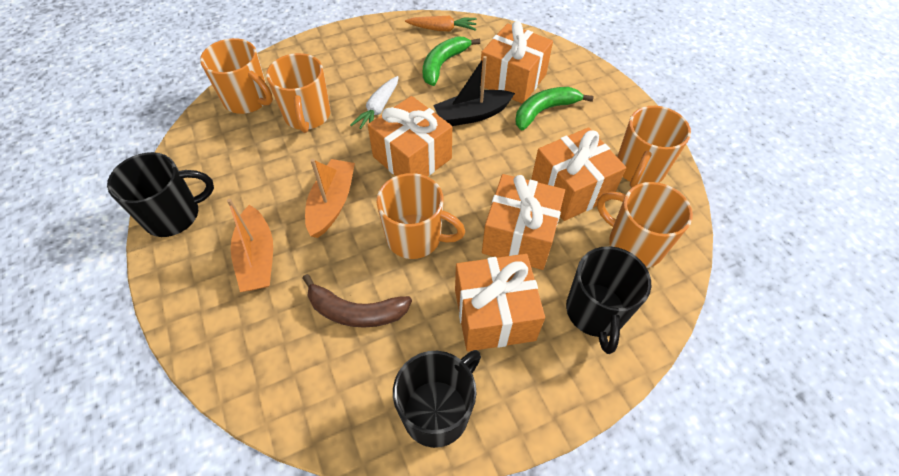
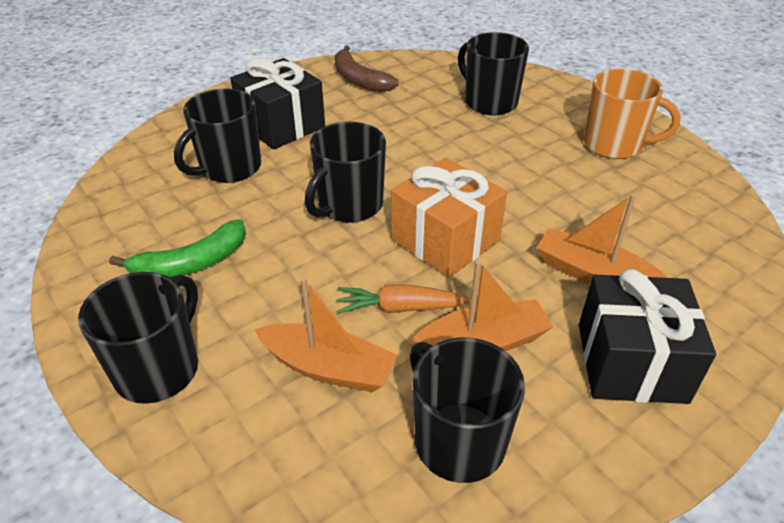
black boat: [433,56,515,126] = 1 -> none = 0
black gift: none = 0 -> [230,58,325,150] [579,269,716,404] = 2
black mug: [107,152,214,237] [393,350,481,448] [566,246,651,354] = 3 -> [78,272,198,404] [174,89,261,183] [305,122,386,223] [410,338,525,483] [458,32,529,116] = 5
green banana: [423,36,480,86] [516,87,594,130] = 2 -> [109,219,246,278] = 1
orange boat: [227,199,273,292] [305,159,355,238] = 2 -> [254,277,398,392] [409,260,553,351] [536,194,667,284] = 3
orange gift: [368,96,452,177] [455,254,545,351] [481,21,553,104] [482,174,565,270] [531,127,626,221] = 5 -> [391,158,507,278] = 1
orange mug: [200,38,273,114] [266,53,331,133] [376,173,465,259] [597,182,693,268] [617,106,691,187] = 5 -> [584,69,681,159] = 1
white carrot: [351,76,398,129] = 1 -> none = 0

